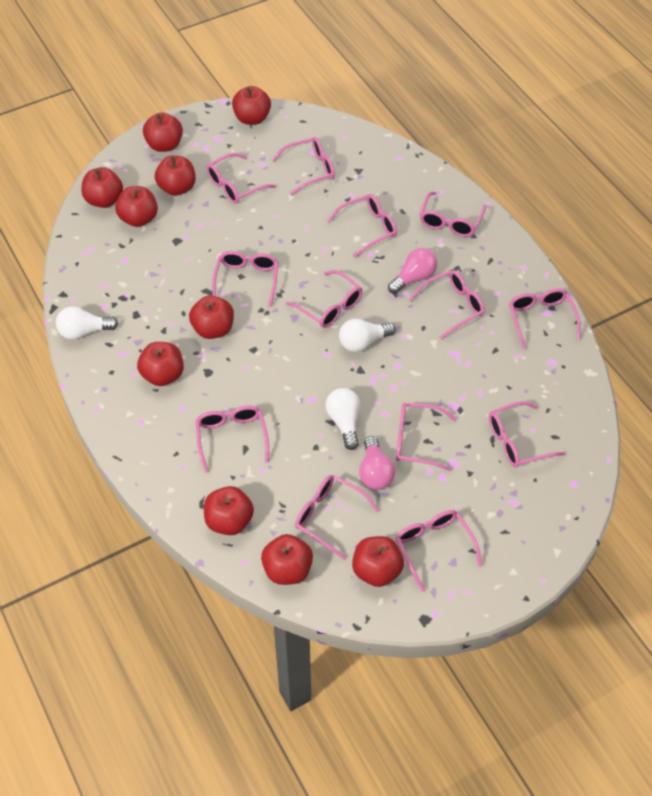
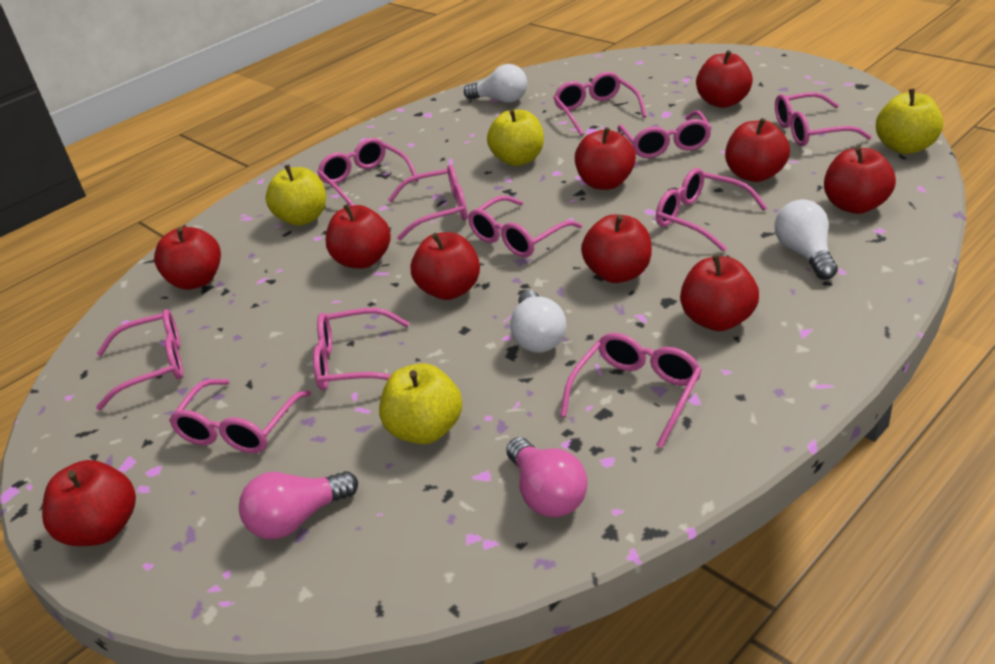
pink glasses: [195,405,269,473] [206,153,276,204] [212,251,279,307] [272,137,335,196] [286,270,363,328] [295,475,379,559] [327,194,397,258] [396,403,456,471] [396,510,482,591] [409,270,485,339] [419,192,486,237] [489,401,565,467] [509,288,581,350] = 13 -> [96,309,183,410] [169,379,312,453] [313,308,409,390] [317,138,419,206] [388,165,468,240] [468,196,582,257] [553,72,647,136] [560,333,702,448] [618,110,712,158] [656,168,767,252] [775,92,872,146] = 11
yellow apple: none = 0 -> [265,165,326,226] [379,363,462,444] [487,109,544,166] [876,89,943,154] = 4

